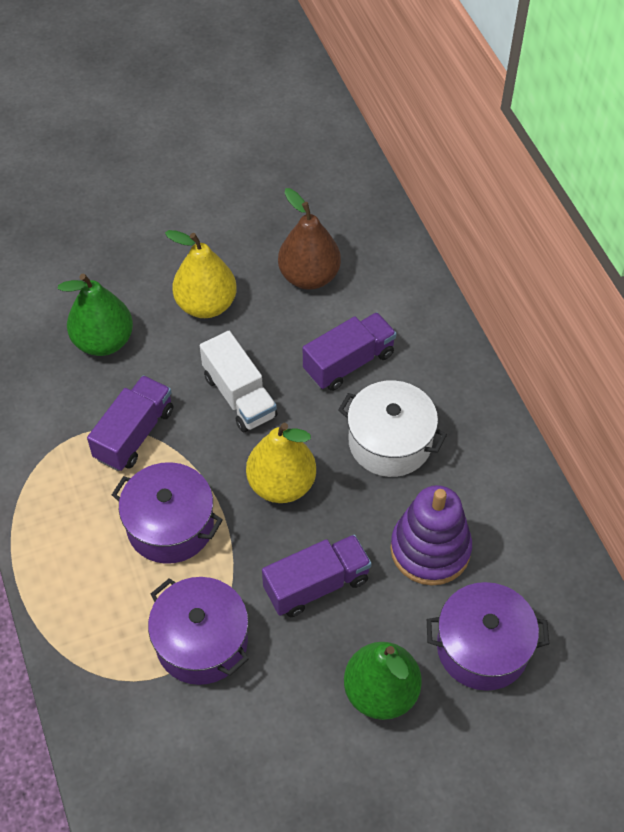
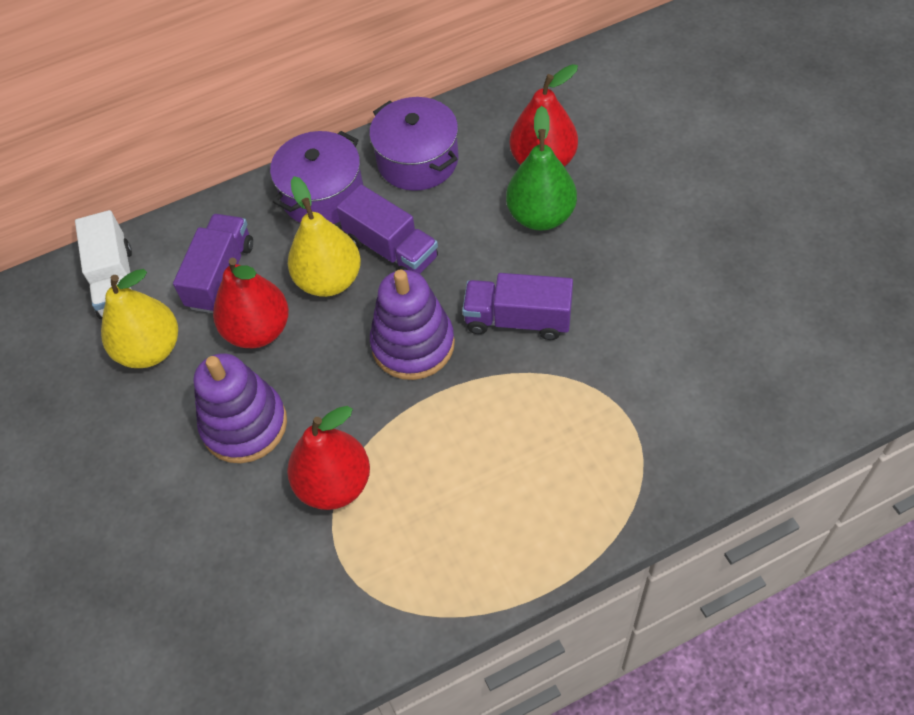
brown pear: [278,188,341,290] = 1 -> none = 0
green pear: [58,273,133,356] [344,642,422,720] = 2 -> [506,106,577,231] = 1
purple pot: [112,462,223,564] [148,577,249,685] [427,582,549,691] = 3 -> [270,131,363,224] [369,97,458,191] = 2
purple stacking toy: [390,485,472,585] = 1 -> [194,353,287,463] [370,270,455,380] = 2
red pear: none = 0 -> [213,258,289,348] [287,406,370,510] [510,64,578,167] = 3
white pot: [338,380,447,477] = 1 -> none = 0

